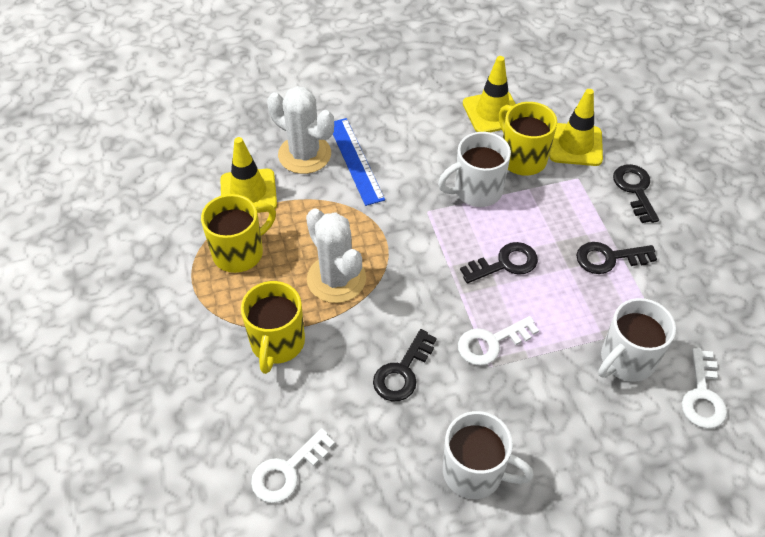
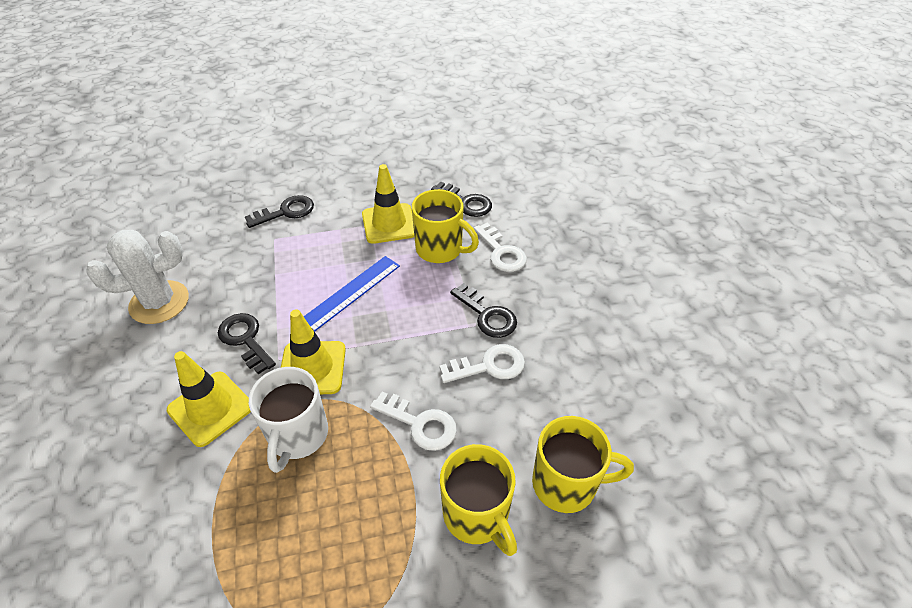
white cactus: [267,86,334,174] [306,208,366,303] = 2 -> [87,230,189,324] = 1
white mug: [438,132,511,207] [443,411,534,499] [598,298,676,382] = 3 -> [249,367,328,473] = 1

